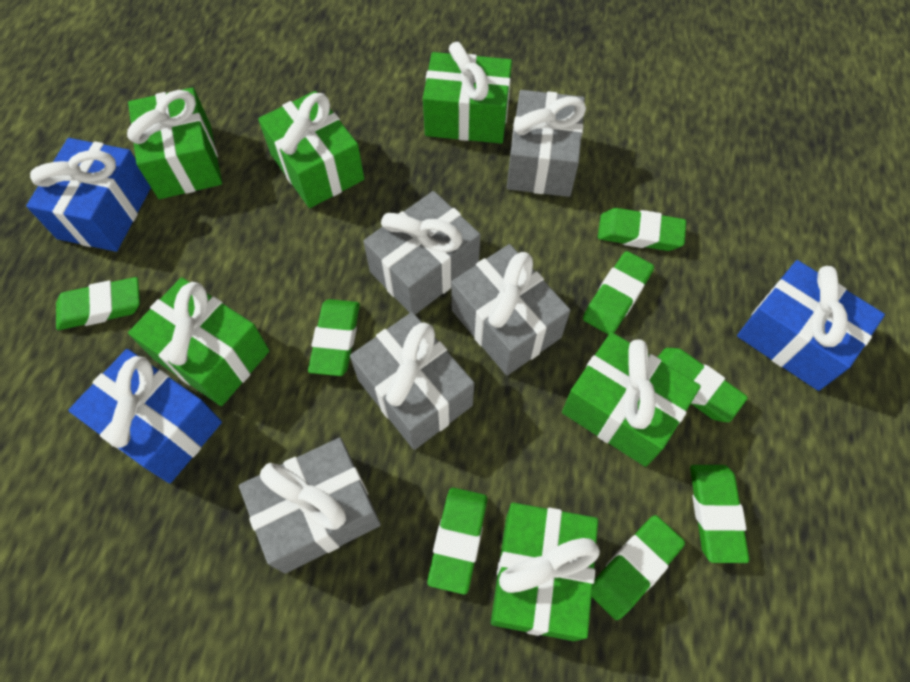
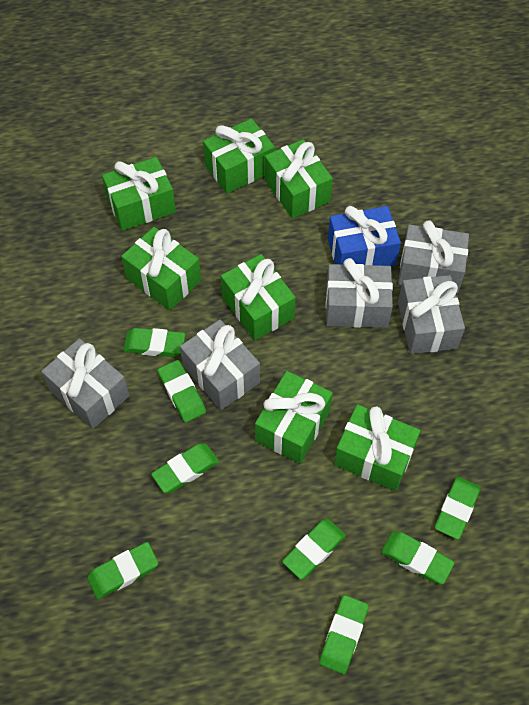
blue gift: [26,138,151,252] [68,349,222,483] [737,260,885,391] = 3 -> [328,206,401,266] = 1
green gift: [127,87,222,199] [128,277,269,406] [258,91,364,208] [423,42,512,144] [491,503,600,641] [562,332,701,467] = 6 -> [102,157,176,231] [121,227,201,310] [203,118,275,194] [221,254,296,340] [255,371,333,464] [265,139,333,219] [334,404,420,491] = 7

